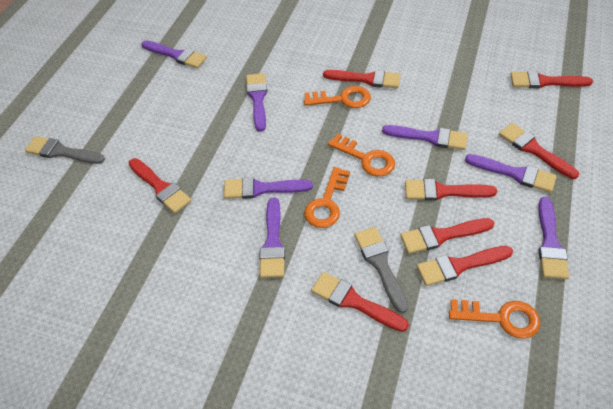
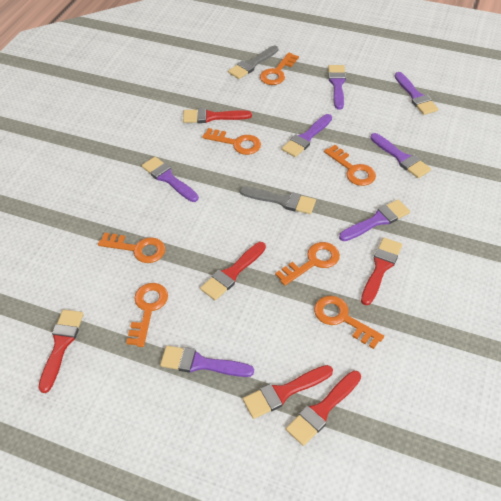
orange key: [304,86,371,108] [304,167,350,228] [328,134,395,177] [449,299,540,339] = 4 -> [98,232,165,263] [126,283,168,347] [202,128,261,155] [260,52,299,85] [275,242,340,286] [314,296,384,349] [324,145,376,186] = 7
red brush: [129,158,192,213] [311,272,409,332] [323,70,401,88] [400,218,494,254] [405,179,497,201] [417,246,513,286] [499,123,579,179] [510,71,593,88] = 8 -> [39,310,84,393] [183,108,252,123] [200,242,266,300] [243,365,333,419] [286,371,361,446] [361,238,402,305] = 6

